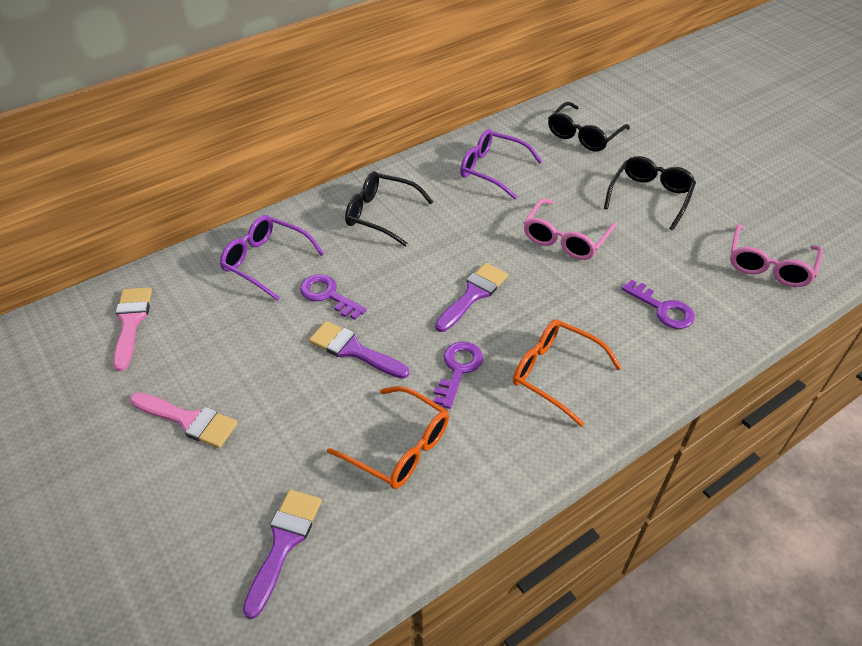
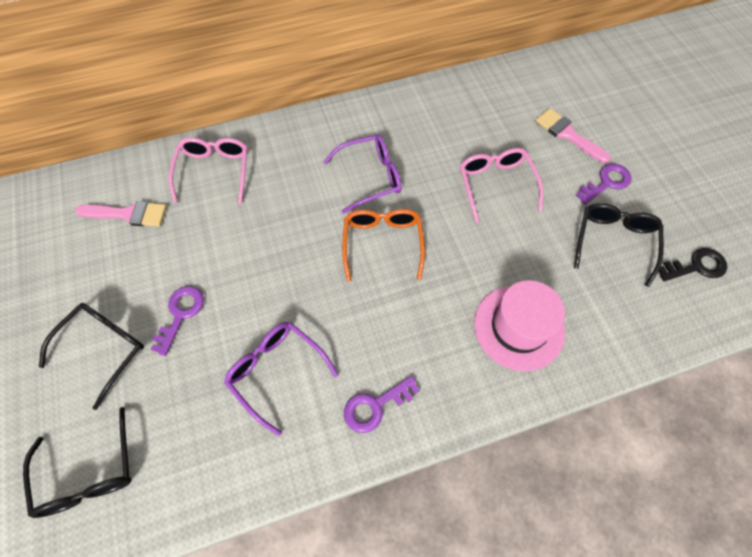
black key: none = 0 -> [659,248,727,281] = 1
orange glasses: [327,386,449,489] [513,319,622,427] = 2 -> [342,209,425,281] = 1
pink hat: none = 0 -> [474,280,565,371] = 1
purple brush: [243,489,322,619] [309,321,409,379] [435,263,508,332] = 3 -> none = 0

